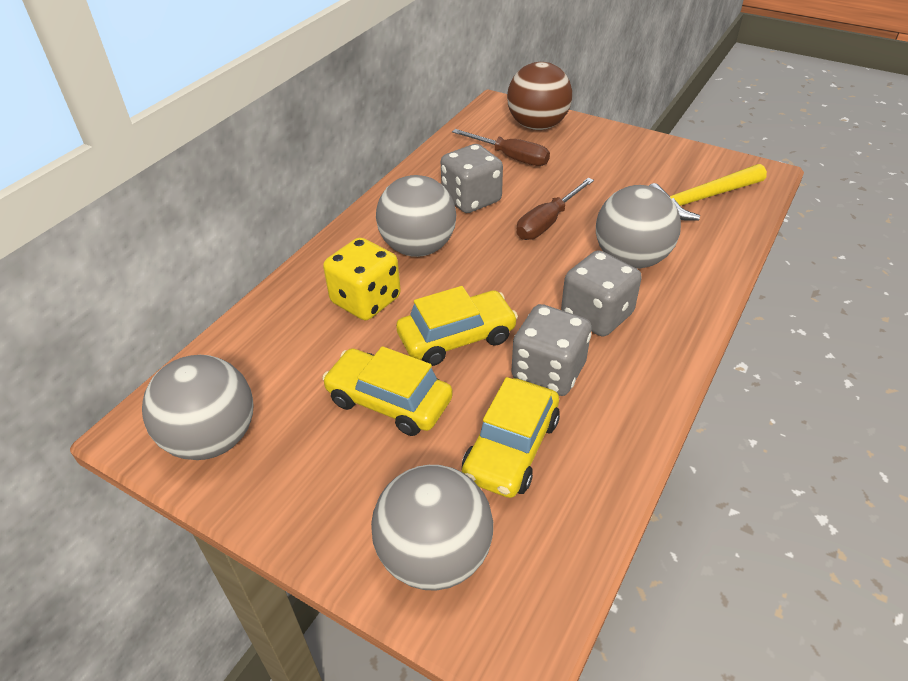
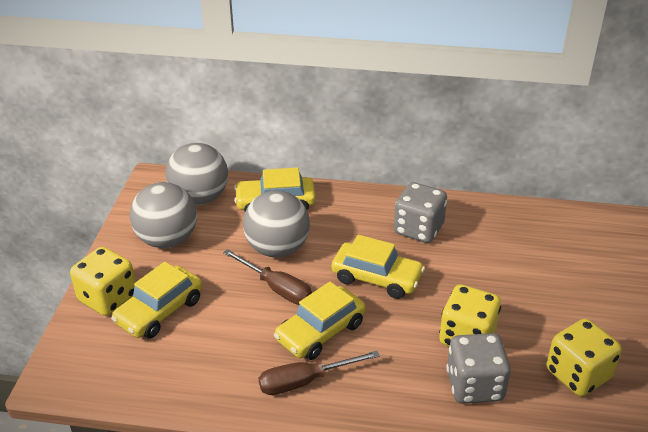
brown ball: [507,62,572,130] = 1 -> none = 0
grey ball: [142,355,254,460] [371,465,493,591] [376,175,456,257] [596,185,681,269] = 4 -> [130,182,197,248] [165,143,228,205] [243,190,310,258] = 3
grey dice: [441,144,503,213] [511,304,592,396] [561,250,642,337] = 3 -> [394,182,447,243] [446,333,511,404] = 2
yellow car: [322,346,453,436] [396,286,518,366] [462,377,560,498] = 3 -> [111,262,202,339] [234,167,316,212] [274,281,366,360] [332,235,425,299] = 4
yellow dice: [323,237,401,320] = 1 -> [70,247,136,316] [439,284,501,346] [546,319,622,396] = 3
yellow hammer: [649,164,767,221] = 1 -> none = 0

